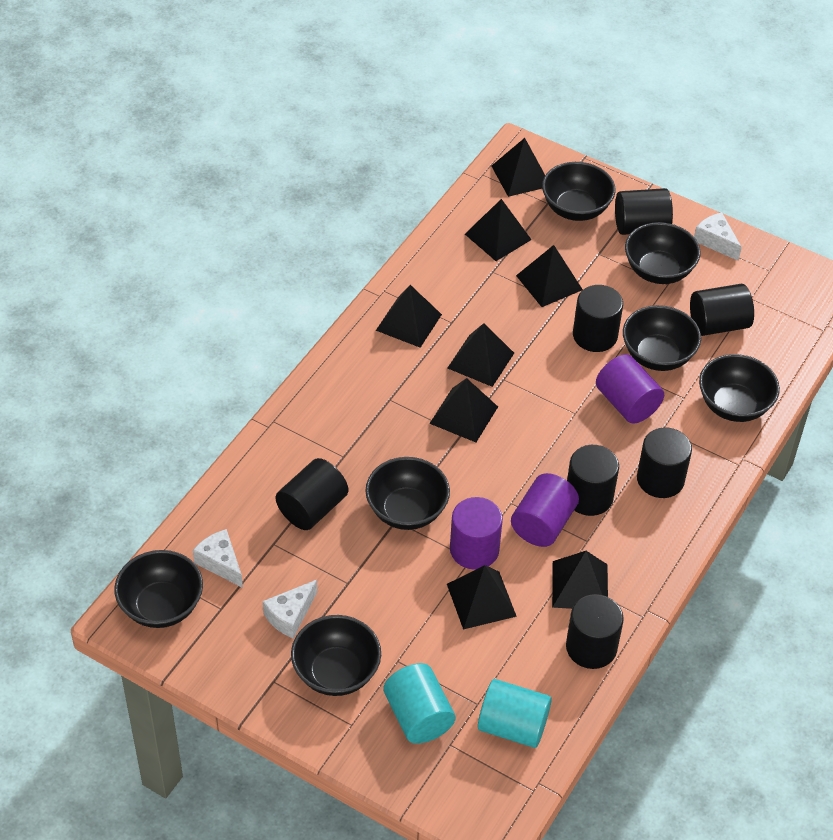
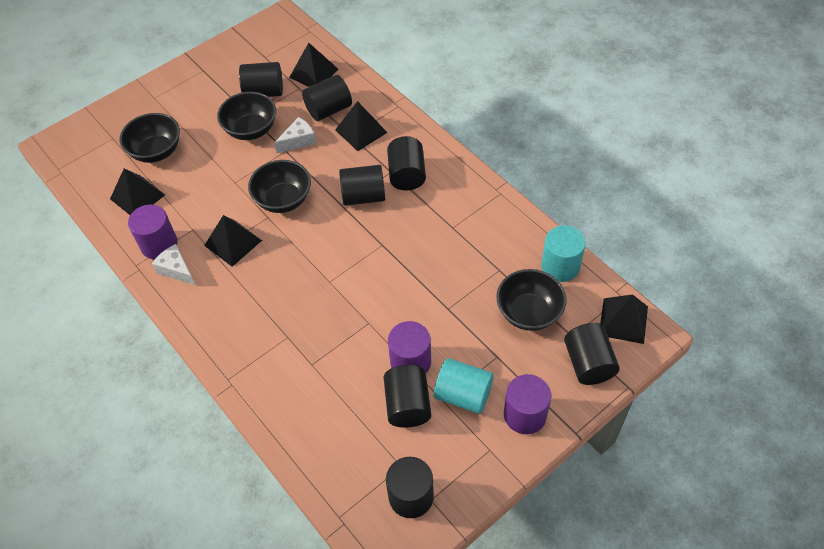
black bowl: [114,550,203,628] [291,615,381,696] [365,457,450,530] [542,162,616,221] [623,305,701,371] [625,222,700,284] [699,354,780,422] = 7 -> [120,113,180,163] [217,92,276,140] [248,160,311,213] [496,269,567,331] = 4
black pyramid: [376,285,442,348] [429,378,498,442] [447,565,517,629] [448,323,514,387] [465,199,532,261] [492,138,545,197] [516,245,583,307] [552,551,608,609] = 8 -> [110,168,165,215] [204,215,262,267] [289,43,339,87] [335,101,387,151] [600,294,648,344] = 5
white cheese: [193,529,243,588] [263,580,317,638] [694,212,742,261] = 3 -> [152,244,195,285] [274,117,316,153] = 2

